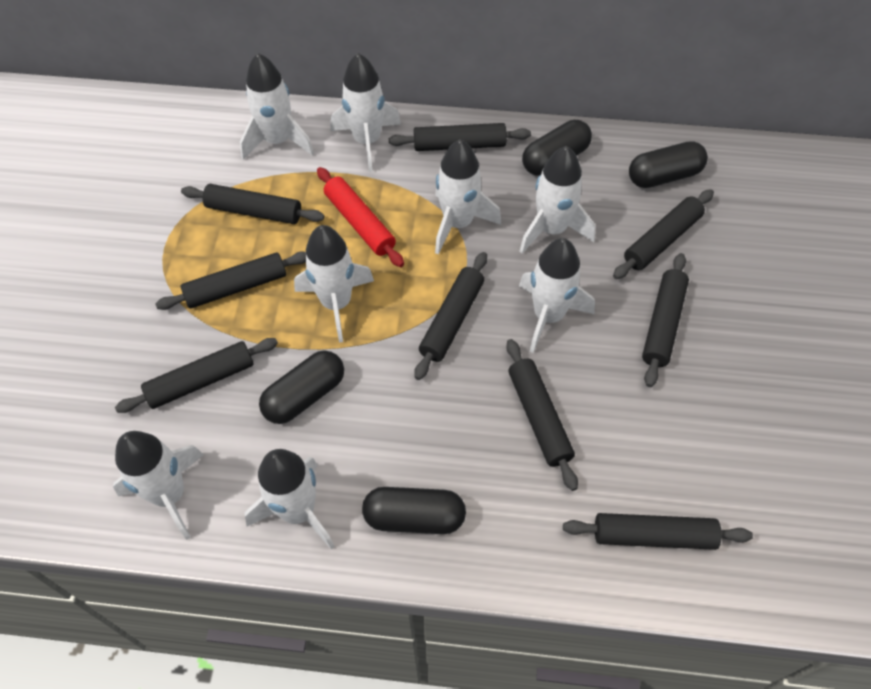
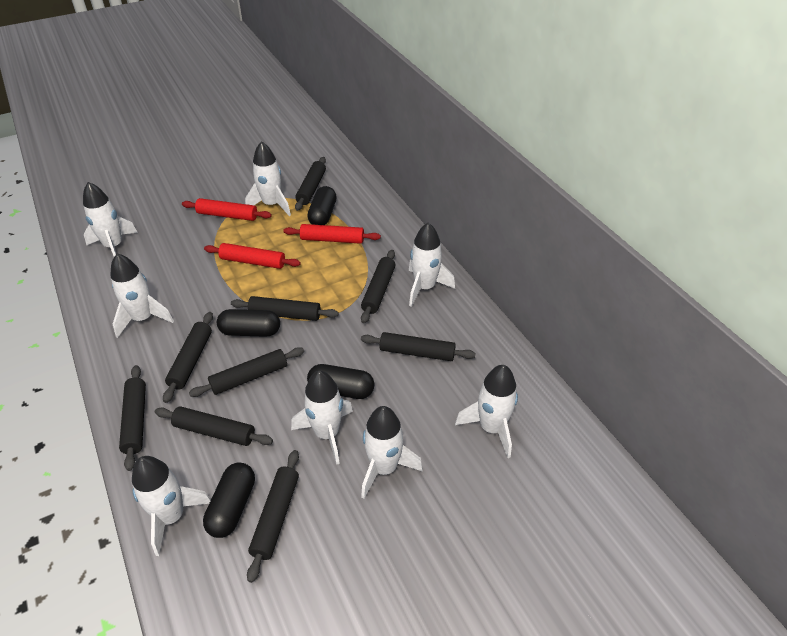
red rolling pin: [317,167,404,267] = 1 -> [182,198,272,221] [204,243,301,269] [283,224,381,244] = 3

